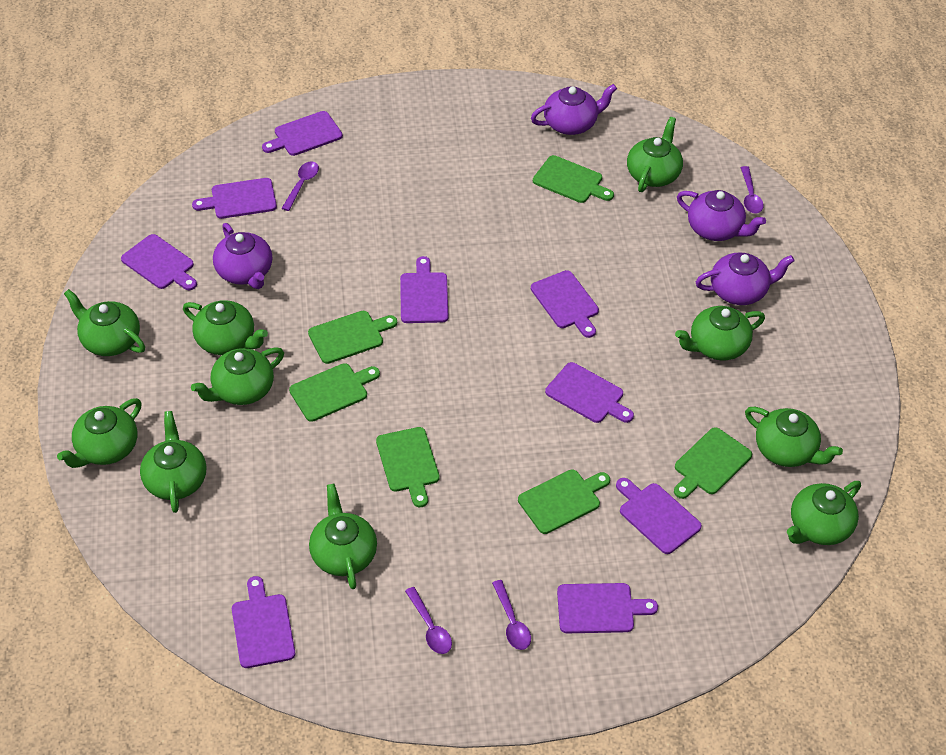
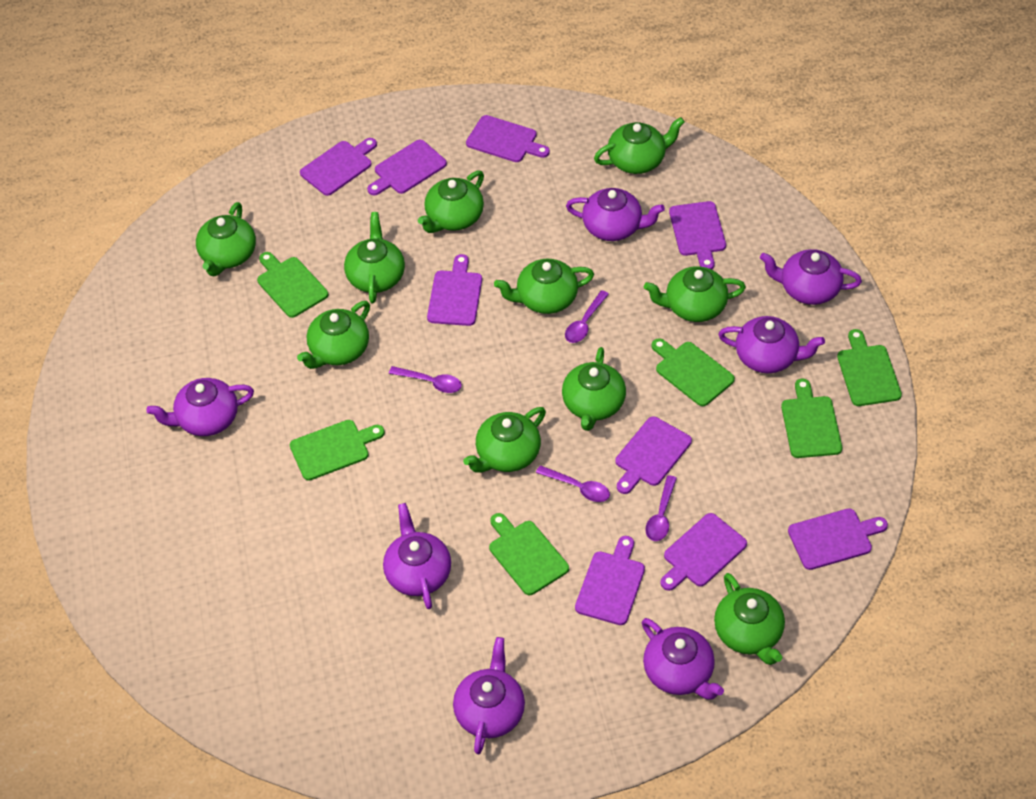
purple teapot: [213,223,272,289] [531,84,617,135] [677,190,766,241] [696,253,795,305] = 4 -> [146,378,254,436] [383,503,451,609] [453,637,525,754] [566,188,665,241] [642,618,724,700] [718,316,825,373] [760,249,862,305] = 7

